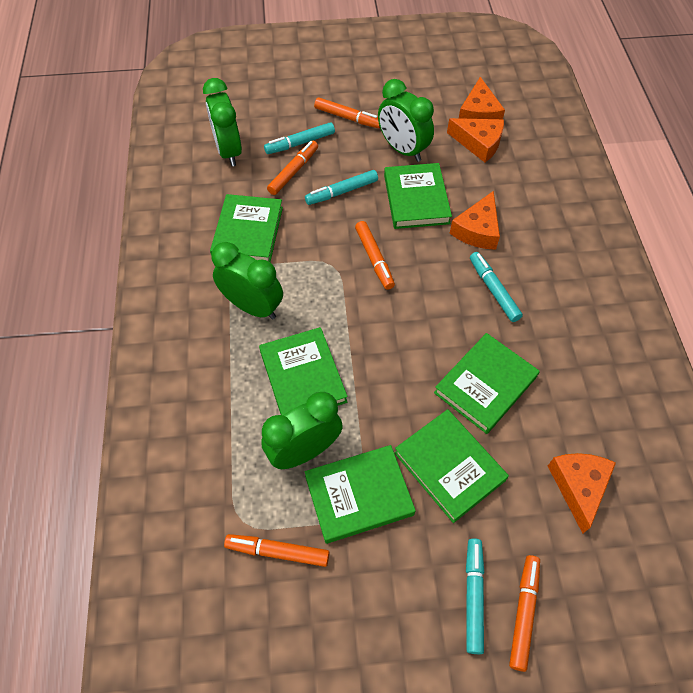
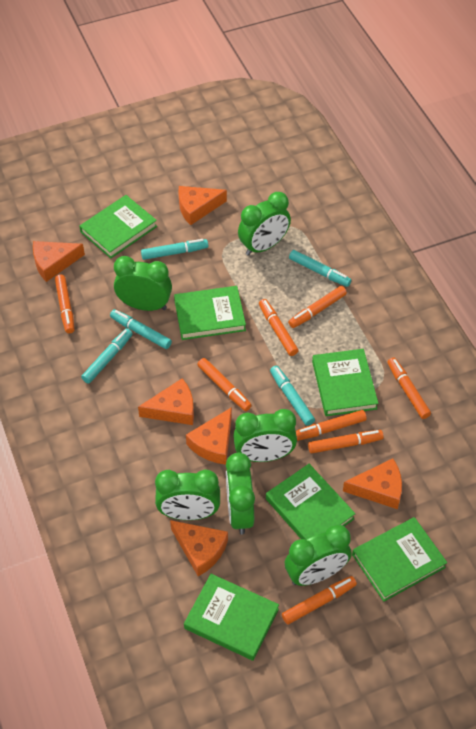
green clock: [203,78,242,166] [211,242,283,320] [261,392,343,469] [378,79,434,162] = 4 -> [114,256,172,311] [155,469,220,520] [226,453,255,535] [233,409,297,462] [238,192,291,256] [285,525,352,586] = 6
orange cheese: [447,118,504,162] [450,191,500,250] [459,77,505,119] [548,453,616,533] = 4 -> [33,241,85,282] [138,378,194,425] [170,520,228,576] [178,186,227,225] [186,407,232,465] [343,458,402,509] = 6
orange marker: [224,534,330,567] [267,141,318,195] [314,97,380,128] [355,221,395,290] [509,555,540,672] = 5 -> [55,274,74,333] [197,358,252,411] [259,299,298,356] [282,576,357,625] [288,286,347,328] [296,410,367,441] [308,430,384,453] [387,357,431,419] = 8
turquoise marker: [264,122,335,154] [305,170,378,205] [466,538,484,654] [470,252,523,322] = 4 -> [81,328,133,384] [110,309,172,349] [141,239,208,260] [270,366,315,426] [289,250,351,287] = 5

